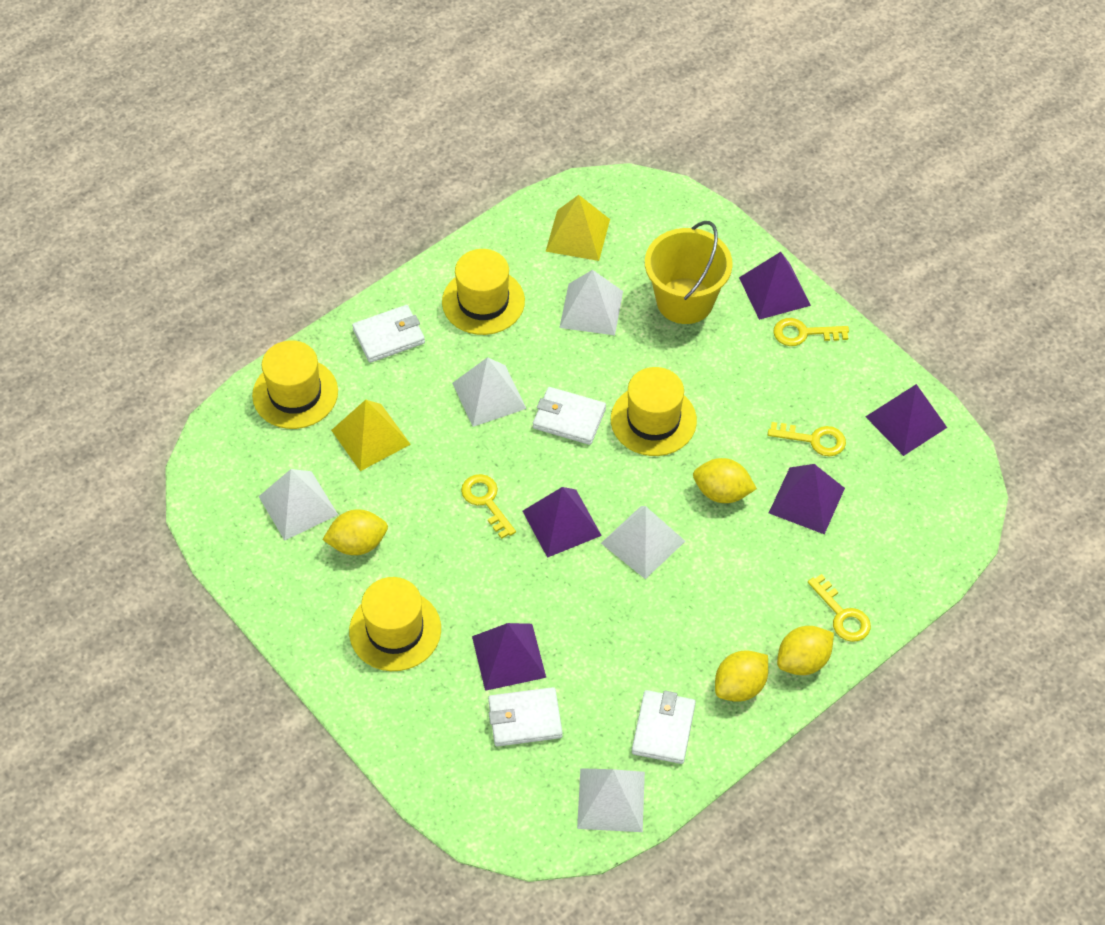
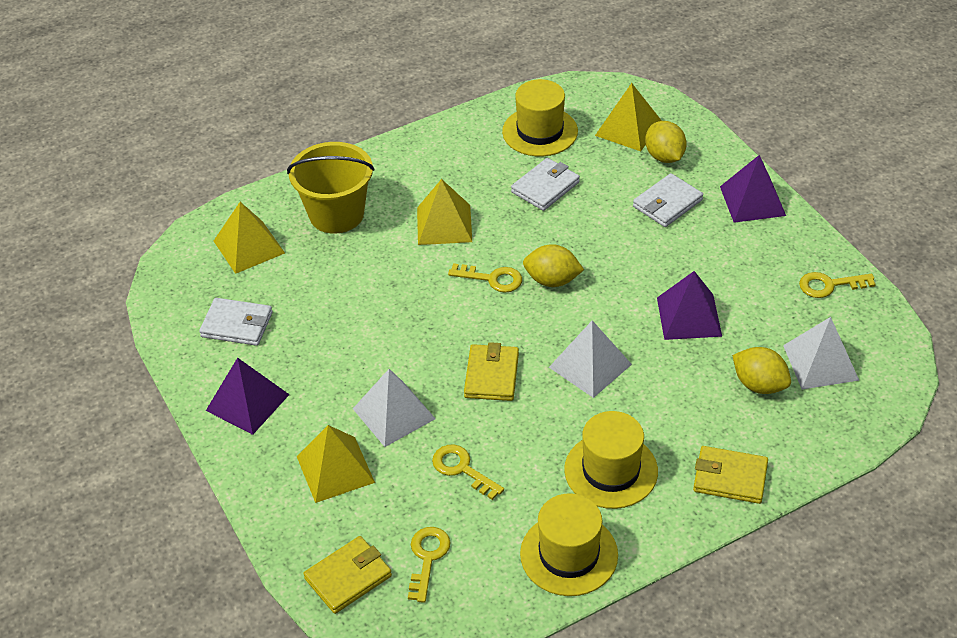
purple pyramid: [472,623,546,691] [523,487,602,558] [739,252,811,320] [769,464,845,534] [865,384,947,456] = 5 -> [206,358,290,435] [657,271,722,340] [720,155,786,223] = 3
white pyramid: [258,469,338,541] [452,357,526,427] [559,270,623,335] [577,768,645,832] [601,506,685,579] = 5 -> [353,369,436,447] [549,320,632,398] [783,317,859,389] = 3
white wallet: [352,305,425,363] [488,687,563,747] [533,387,606,445] [632,690,696,764] = 4 -> [199,298,273,346] [511,158,580,211] [633,173,703,227] = 3
yellow hat: [252,340,338,429] [349,577,441,671] [442,249,525,335] [611,367,697,456] = 4 -> [502,79,578,156] [520,493,618,596] [564,411,658,509] = 3
yellow lemon: [322,509,388,555] [693,458,757,503] [715,651,768,702] [777,626,834,675] = 4 -> [523,244,584,287] [645,121,687,163] [732,347,791,394] = 3
yellow pyramid: [331,400,411,471] [546,195,610,261] = 2 -> [214,202,285,274] [297,425,375,503] [417,179,472,245] [595,83,662,151] = 4
yellow wallet: none = 0 -> [303,536,392,614] [464,342,519,401] [693,446,768,504] = 3

